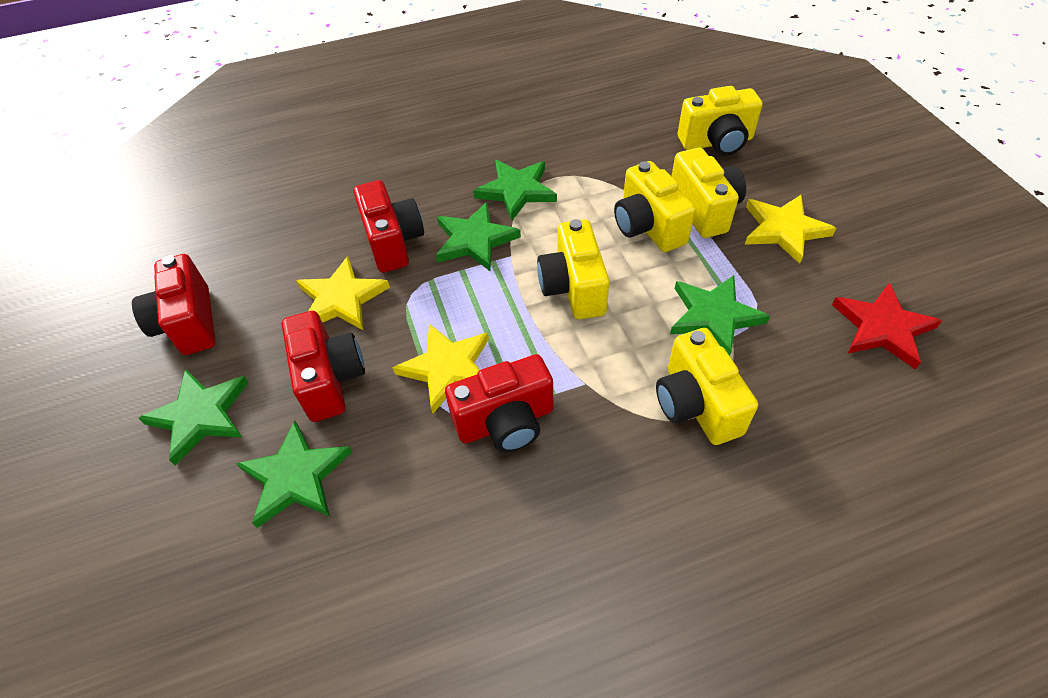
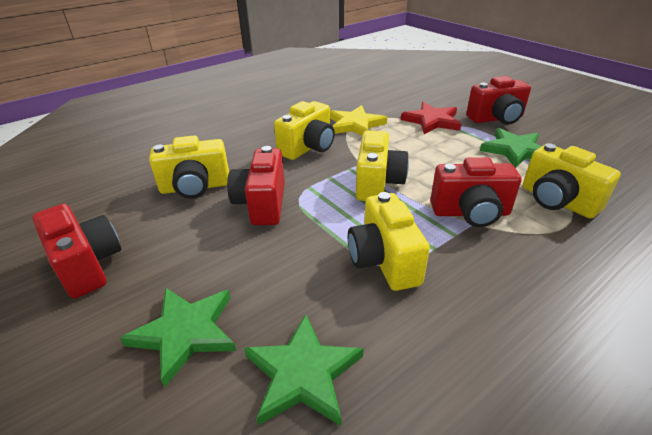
green star: [138,369,249,465] [236,420,352,528] [436,202,521,271] [473,160,557,220] [670,275,770,356] = 5 -> [120,288,236,387] [244,314,364,426] [480,128,542,168] = 3
yellow star: [296,256,390,330] [393,324,489,413] [745,195,836,264] = 3 -> [330,105,387,135] = 1

